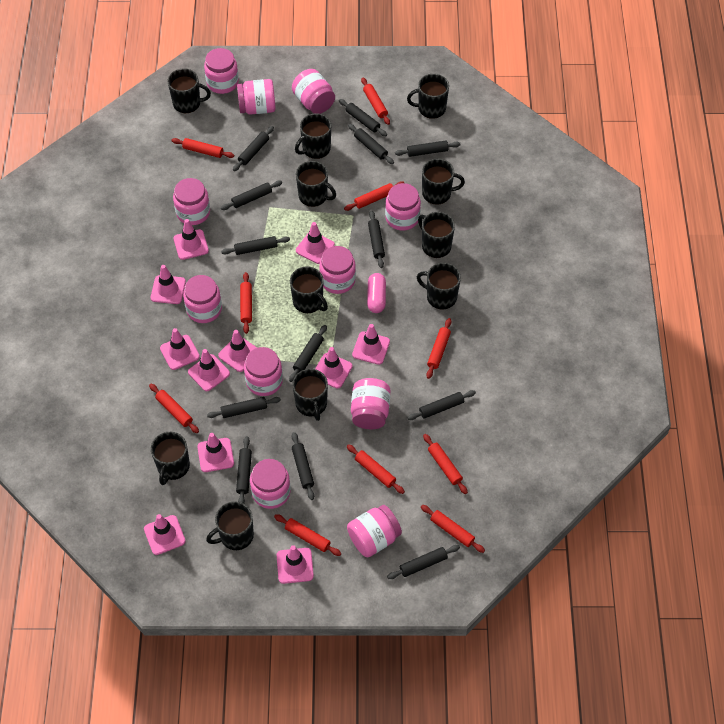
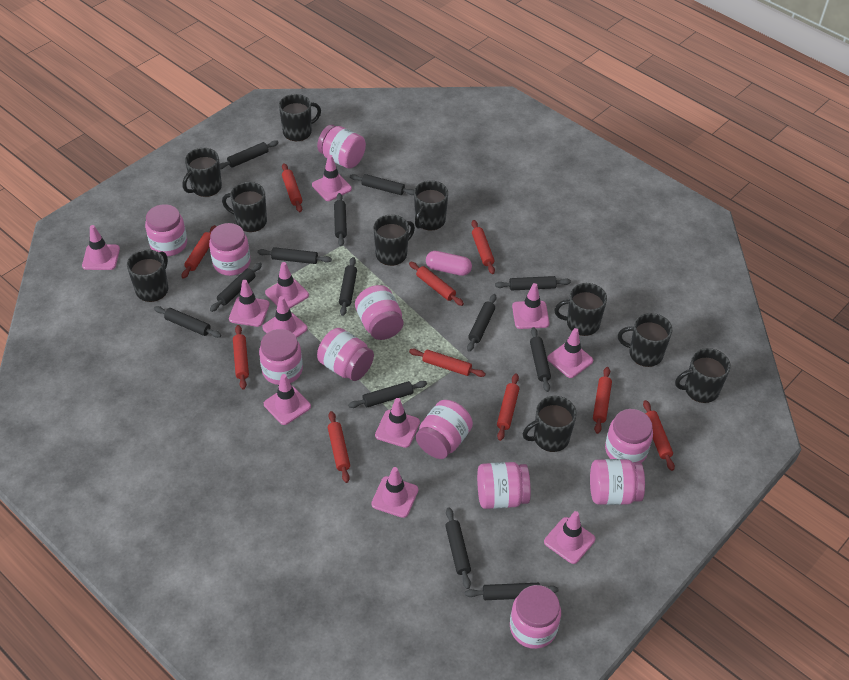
black mug: [151,432,190,485] [167,68,211,113] [206,502,254,550] [290,266,328,313] [292,369,328,421] [295,113,331,159] [296,161,336,207] [407,74,449,119] [417,263,461,310] [418,212,455,258] [422,159,465,205] = 11 -> [127,249,168,302] [183,148,222,197] [222,182,267,232] [279,94,321,141] [373,215,415,266] [414,181,448,231] [523,396,577,452] [554,283,607,336] [618,313,672,367] [675,348,731,403] = 10

